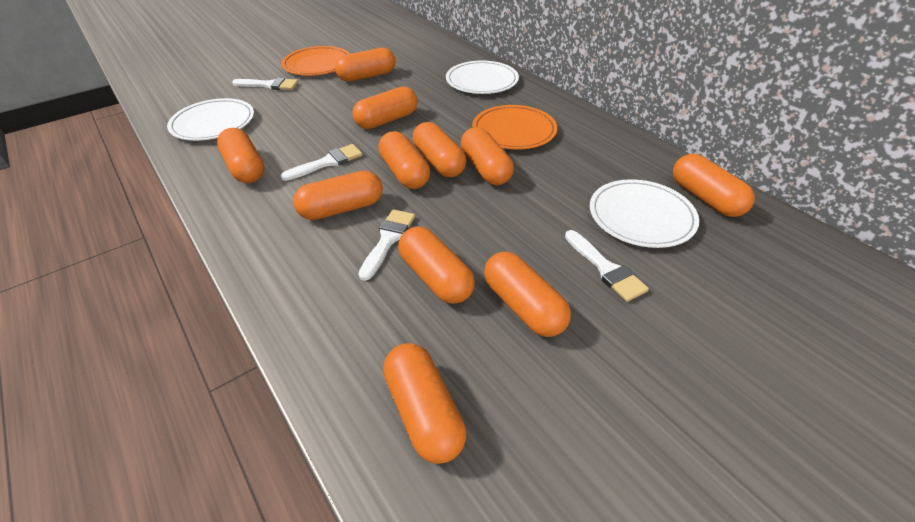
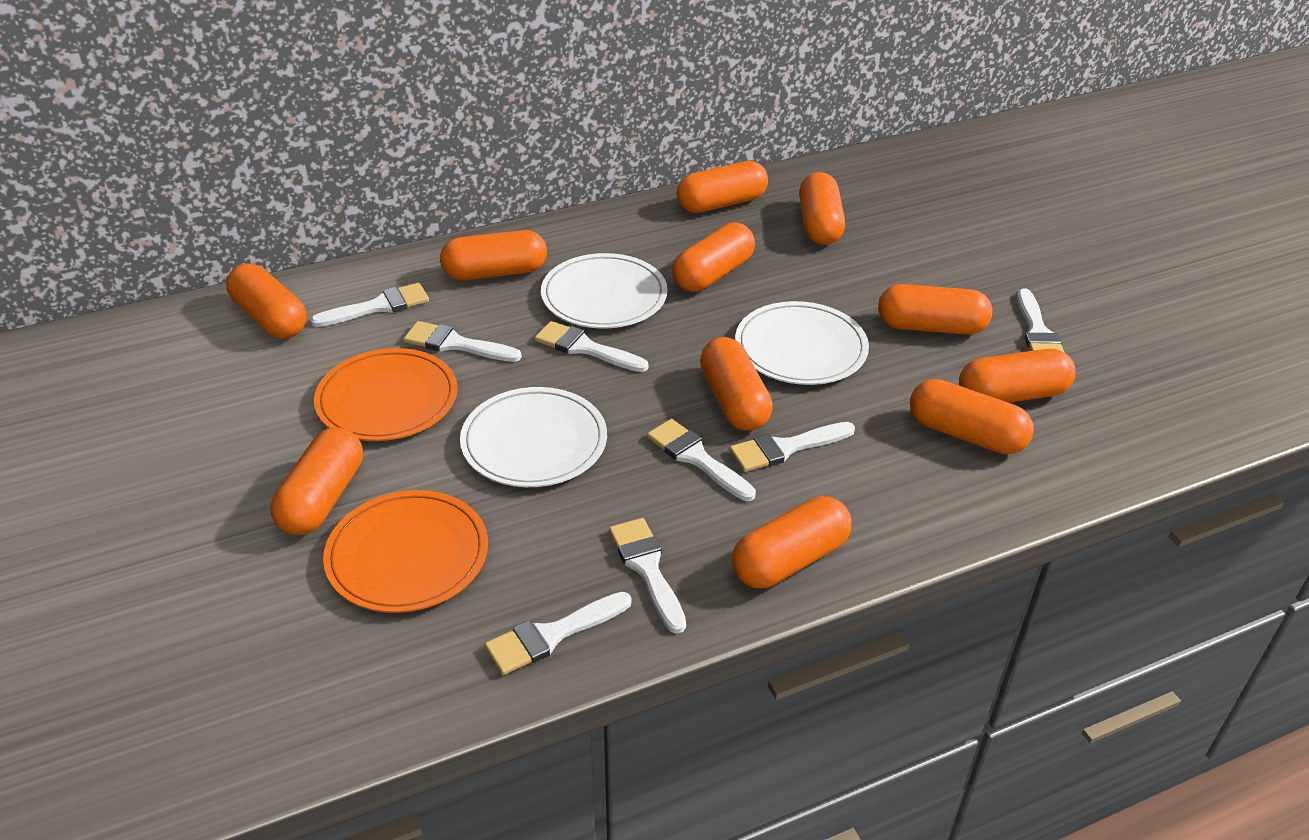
white brush: [232,78,299,90] [280,144,363,181] [358,209,415,281] [565,230,649,302] = 4 -> [310,283,429,327] [403,321,522,362] [485,592,632,675] [535,321,649,372] [609,518,686,634] [647,419,756,501] [729,422,855,472] [1017,289,1064,352] = 8

